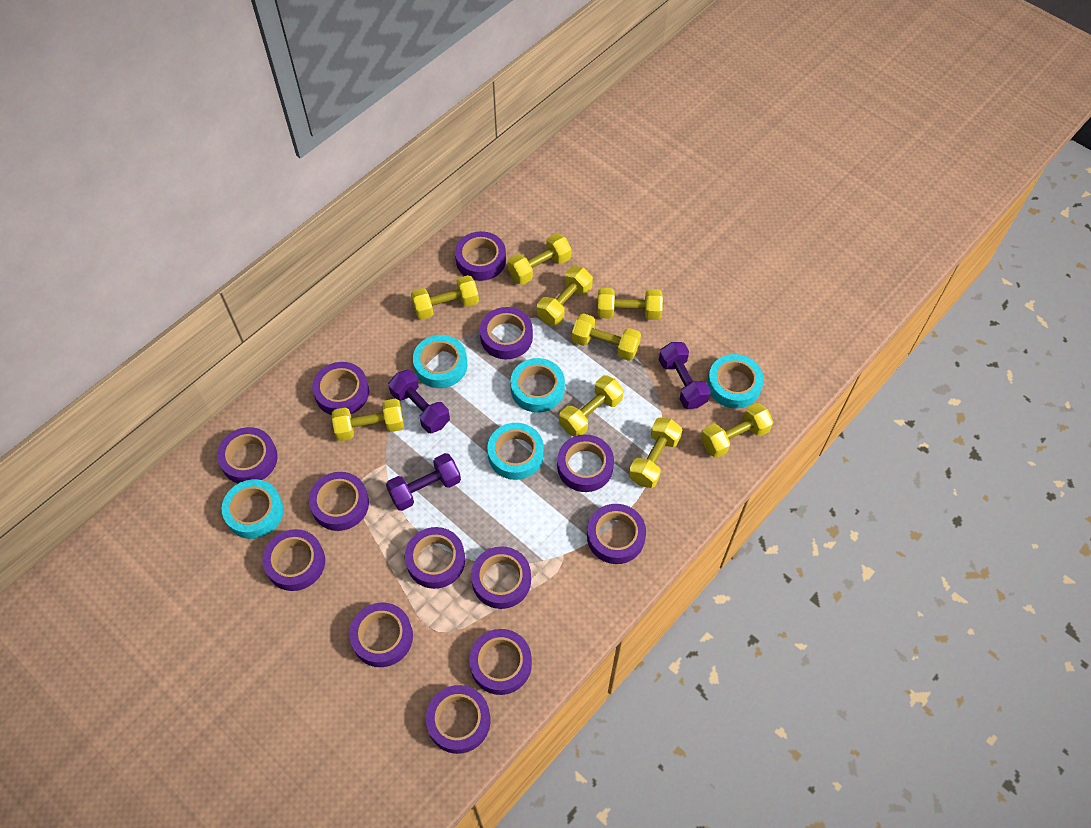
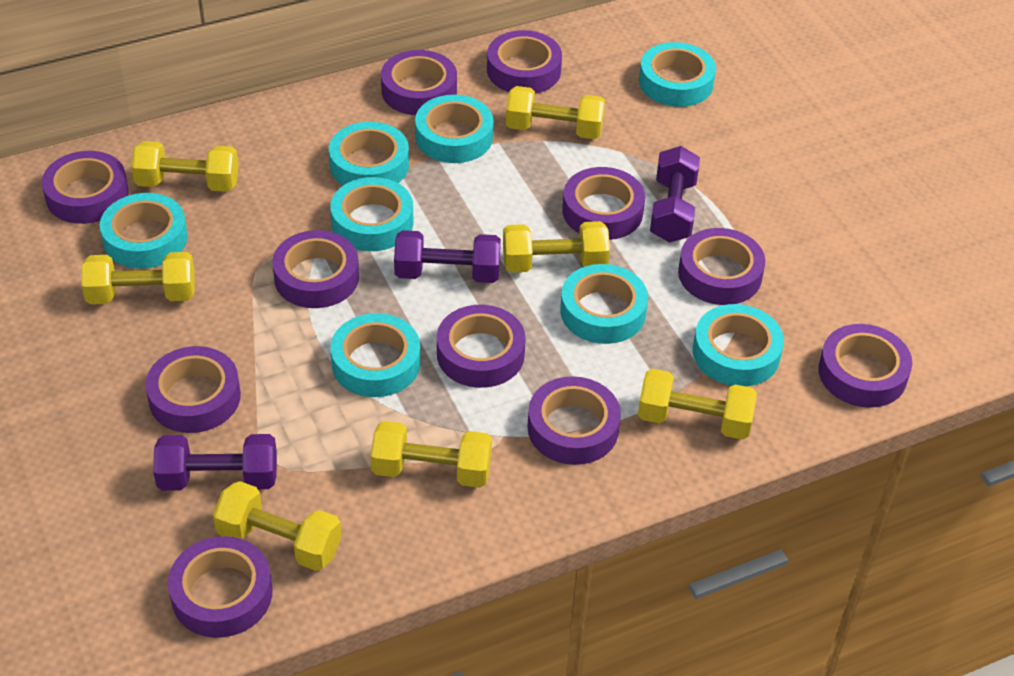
purple tape: [217,427,278,483] [262,529,325,591] [309,472,369,531] [312,362,369,415] [349,603,413,667] [405,527,465,589] [426,685,490,754] [455,231,506,281] [469,629,532,695] [471,546,531,609] [480,307,533,359] [557,434,614,492] [587,504,646,564] = 13 -> [42,151,129,224] [145,346,241,433] [168,536,273,638] [272,230,359,308] [381,50,457,115] [437,305,526,388] [487,30,562,94] [527,376,621,465] [562,167,645,240] [678,228,765,305] [818,324,912,408] = 11
turquoise tape: [222,479,284,539] [413,335,467,388] [487,423,544,480] [510,358,565,413] [707,354,764,408] = 5 -> [100,193,188,269] [329,122,409,185] [330,177,414,251] [330,313,421,397] [415,95,494,163] [560,264,648,344] [639,42,716,107] [693,304,784,386] = 8
yellow dumbbell: [332,399,404,441] [411,275,479,320] [507,234,572,285] [537,266,593,326] [559,375,624,437] [572,313,641,361] [597,288,663,320] [629,417,682,488] [701,403,773,458] = 9 -> [81,252,195,304] [131,141,239,192] [213,481,342,571] [371,421,492,488] [503,221,610,273] [506,86,605,139] [638,369,757,440] = 7

